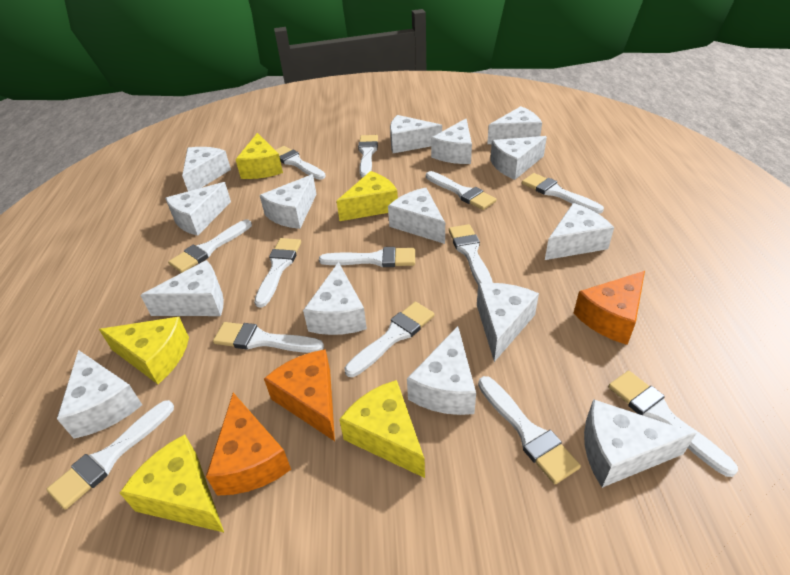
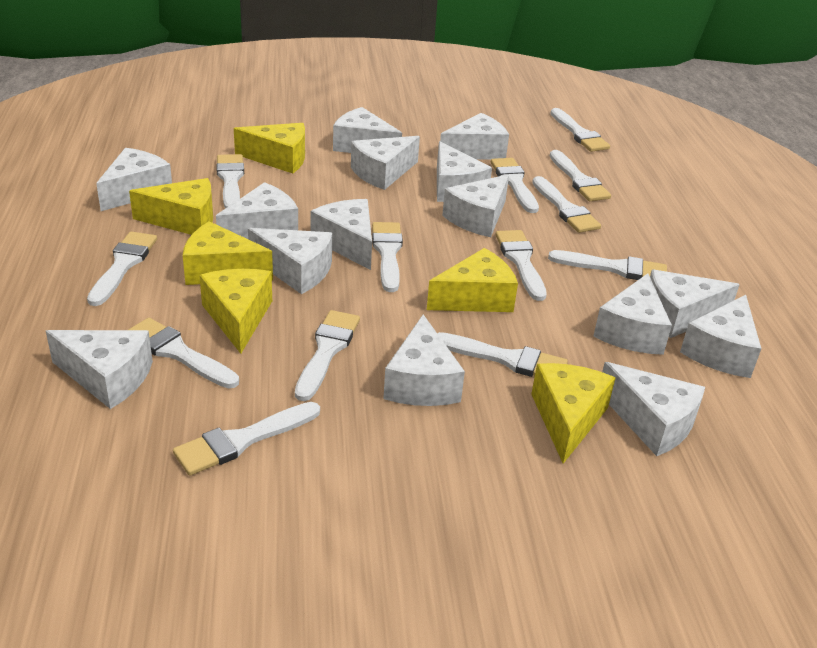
orange cheese: [206,393,291,496] [264,349,335,441] [574,271,645,345] = 3 -> none = 0
yellow cheese: [99,317,189,384] [120,435,224,532] [235,133,283,179] [337,171,398,221] [339,380,425,478] = 5 -> [129,178,213,235] [183,221,273,285] [199,269,272,354] [234,123,305,173] [427,248,518,312] [531,363,615,464] = 6

